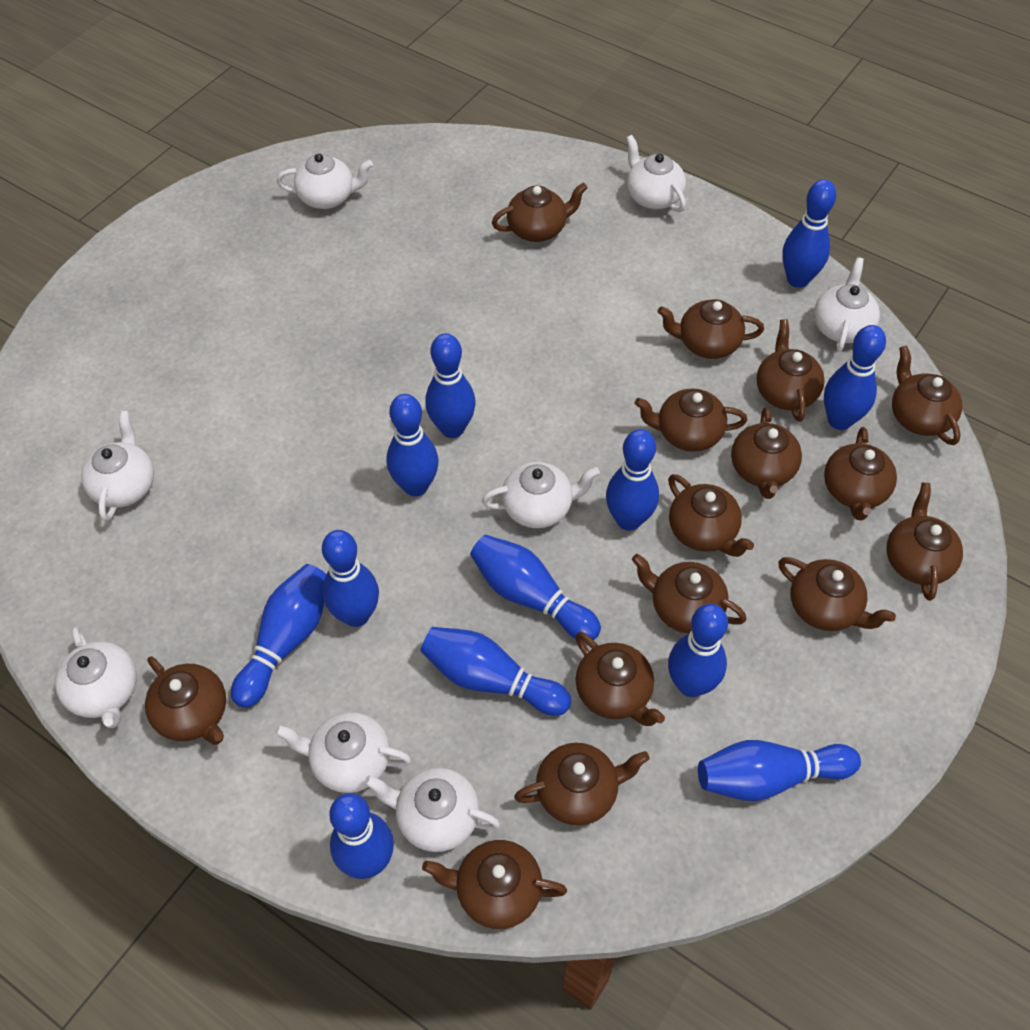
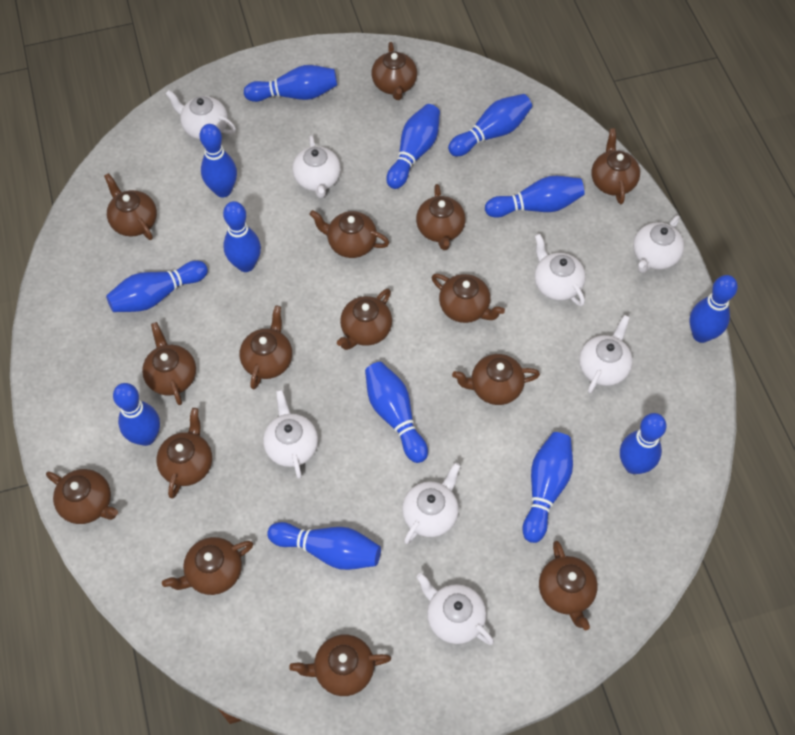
blue bowling pin: [231,564,327,708] [322,530,379,627] [329,793,394,879] [386,394,439,496] [420,627,571,716] [425,333,476,438] [470,535,601,642] [606,429,659,531] [668,604,728,697] [698,740,861,801] [782,179,836,288] [824,325,886,430] = 12 -> [106,261,208,312] [113,383,160,446] [200,124,237,197] [223,201,261,272] [244,65,337,102] [267,522,381,570] [365,362,428,463] [386,104,440,189] [448,94,532,157] [485,176,585,218] [522,432,573,543] [620,413,667,474] [689,275,738,343] = 13

